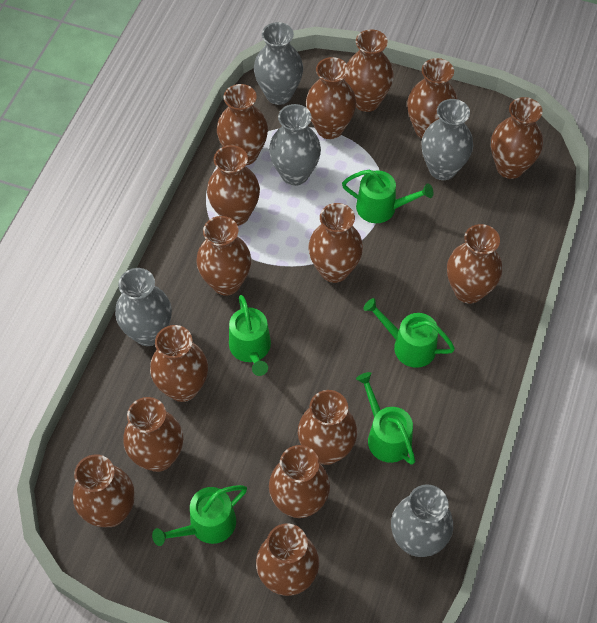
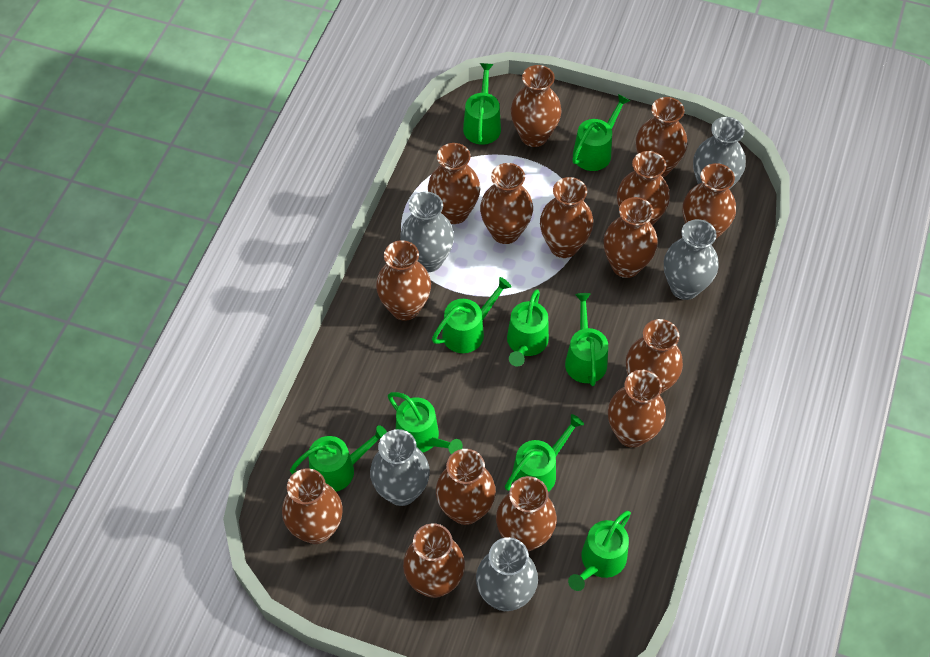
green watering can: [152,485,247,546] [229,295,271,376] [342,170,434,223] [356,372,415,465] [363,298,455,368] = 5 -> [290,425,387,492] [388,392,463,454] [432,277,512,353] [463,63,501,145] [505,414,584,492] [507,289,549,367] [565,293,608,386] [568,511,631,591] [572,94,630,171] = 9

